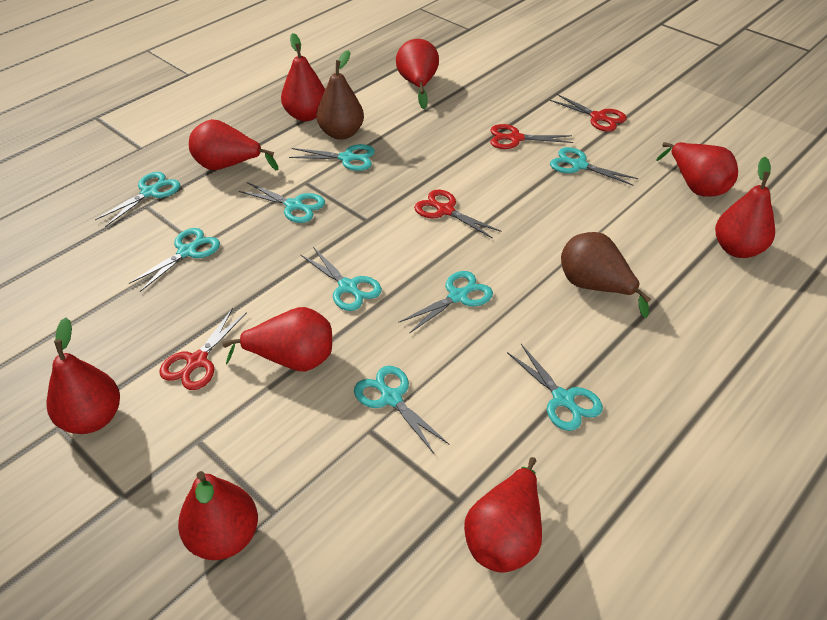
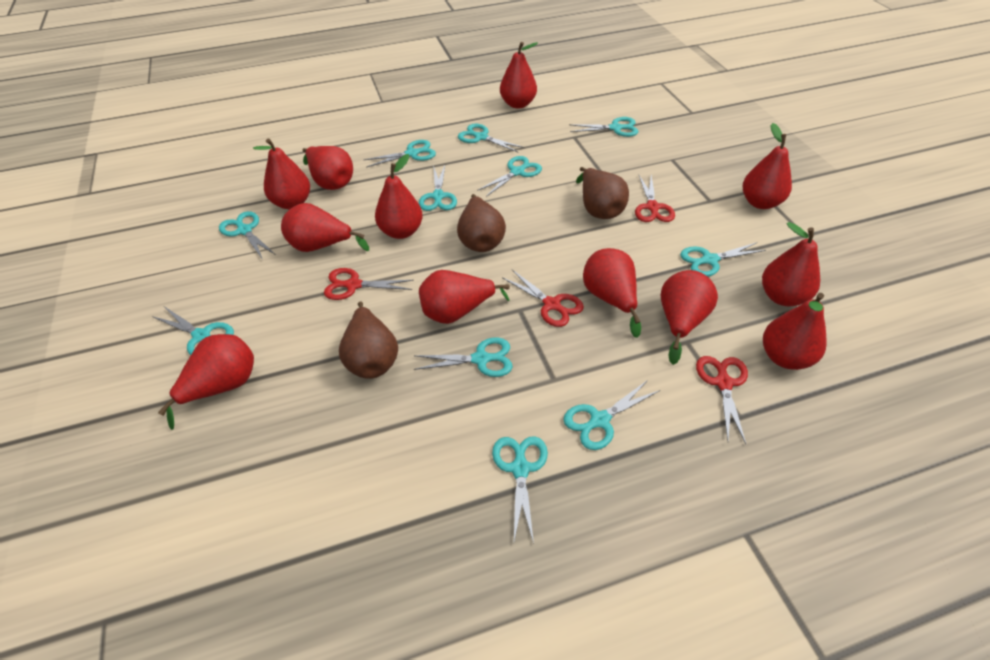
brown pear: [316,50,364,140] [561,232,651,318] = 2 -> [339,301,398,379] [457,194,506,252] [576,167,629,219] = 3
red pear: [46,317,120,434] [178,471,258,560] [189,119,278,170] [222,307,332,371] [281,33,325,121] [396,39,439,109] [464,457,542,573] [656,142,738,197] [715,157,775,258] = 9 -> [158,334,254,430] [253,138,310,209] [281,203,369,252] [303,146,353,190] [375,154,423,239] [419,270,510,324] [500,42,538,108] [583,248,641,338] [661,270,718,365] [743,123,792,209] [762,222,820,306] [763,293,827,370] = 12
turquoise scissors: [95,172,180,227] [129,228,220,292] [239,182,325,223] [289,144,375,171] [301,247,382,311] [354,366,449,454] [398,271,493,334] [507,344,603,431] [550,147,638,186] = 9 -> [152,306,234,355] [219,211,276,260] [364,140,436,167] [414,338,513,377] [419,165,457,211] [458,123,524,153] [477,156,542,197] [492,436,548,544] [563,380,660,450] [569,117,639,137] [680,242,766,277] = 11

